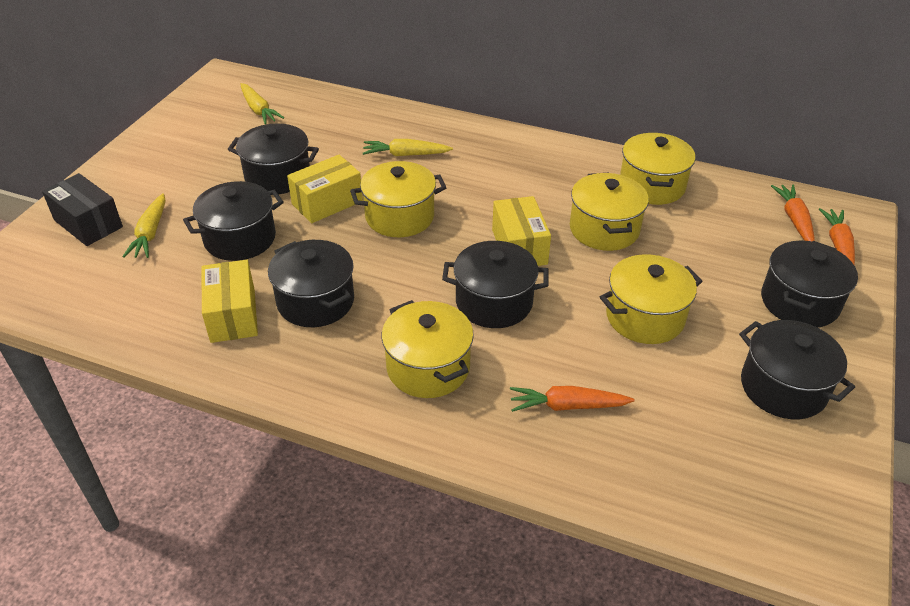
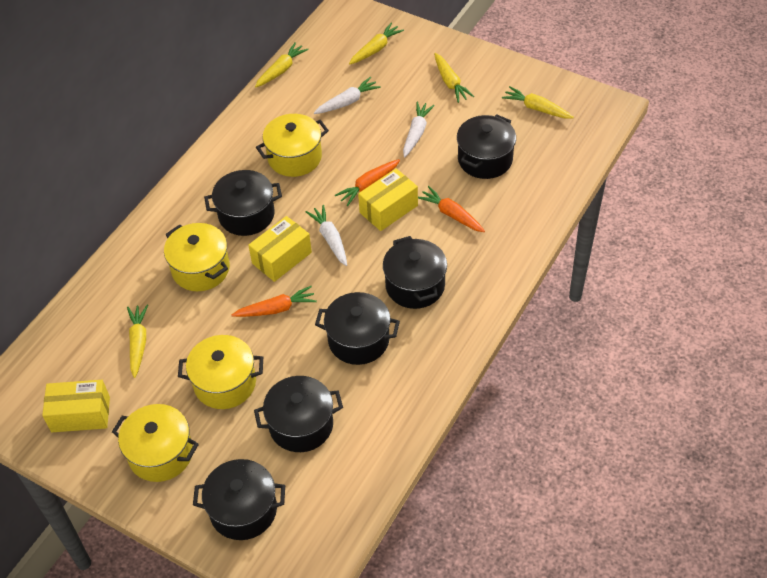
black box: [42,173,123,246] = 1 -> none = 0
white carrot: none = 0 -> [306,205,347,266] [314,77,381,114] [403,102,435,157] = 3
yellow carrot: [122,193,166,258] [240,83,284,125] [363,139,453,156] = 3 -> [127,305,148,378] [255,42,309,88] [349,23,404,64] [434,53,475,103] [502,86,574,119] = 5
yellow pot: [350,161,447,237] [382,300,474,398] [570,173,649,251] [600,254,703,344] [620,133,695,205] = 5 -> [112,404,199,482] [164,223,230,291] [178,335,263,409] [256,114,329,177] = 4

